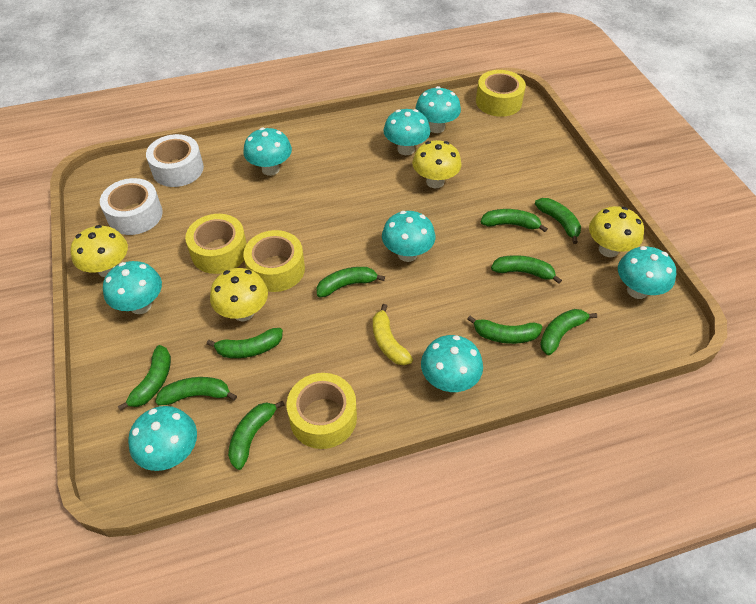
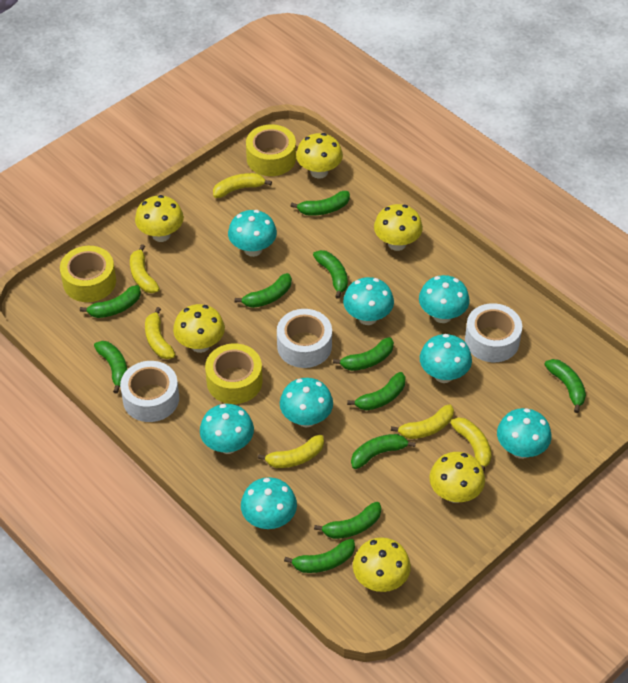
green banana: [118,345,171,411] [155,377,237,405] [207,328,283,358] [228,401,285,470] [317,267,385,297] [467,316,542,344] [481,209,548,232] [491,255,562,284] [535,198,581,244] [540,309,597,355] = 10 -> [80,285,141,318] [94,341,127,394] [235,273,292,308] [284,539,355,573] [291,191,350,216] [313,250,348,299] [314,502,381,539] [333,337,394,371] [347,372,405,410] [351,434,416,469] [544,359,586,413] = 11
white tape: [100,178,163,235] [146,134,204,187] = 2 -> [120,361,179,422] [277,309,332,368] [465,303,522,362] = 3
yellow banana: [373,304,413,365] = 1 -> [130,244,160,293] [145,307,176,359] [213,173,272,198] [257,435,324,468] [391,404,454,439] [450,417,492,472] = 6
yellow mushroom: [70,225,128,277] [210,268,268,321] [412,140,461,188] [589,206,644,257] = 4 -> [135,195,184,242] [173,304,225,353] [296,133,343,179] [353,537,411,592] [374,204,423,251] [429,452,485,503] = 6
yellow tape: [185,214,247,274] [243,230,305,292] [287,373,357,449] [476,70,526,117] = 4 -> [60,246,116,302] [205,344,262,404] [246,124,296,176] = 3

